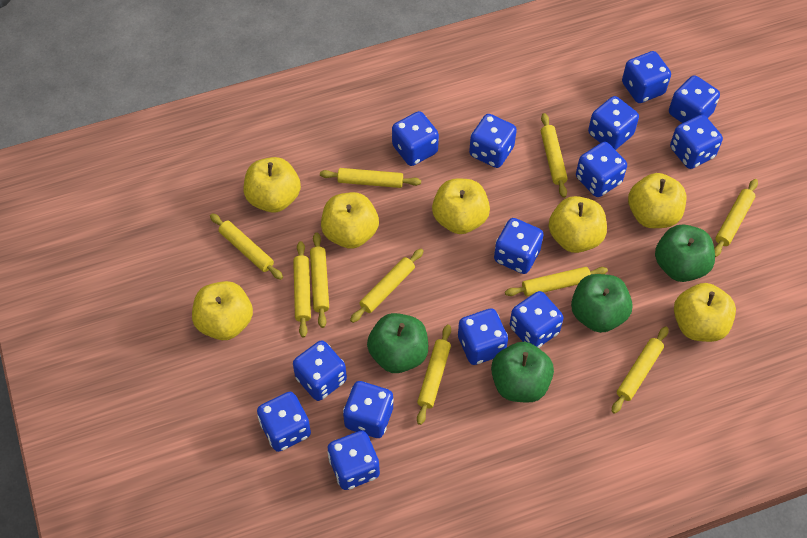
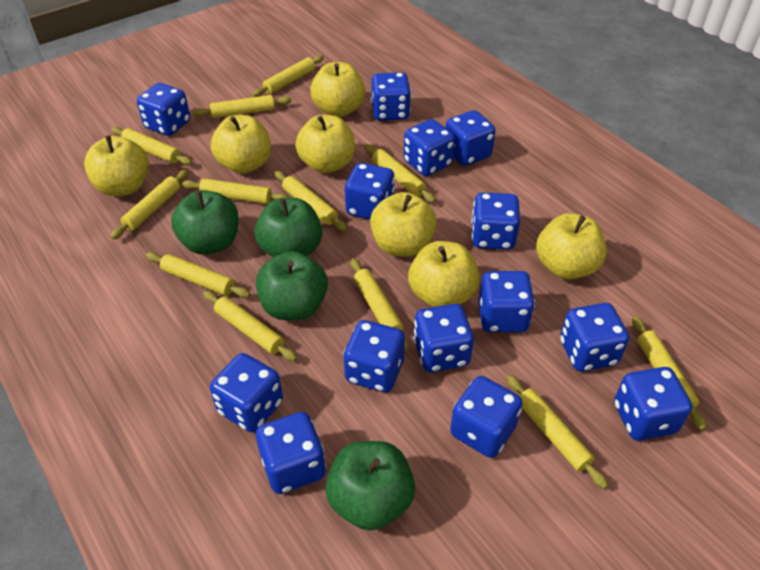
yellow rolling pin: [210,213,283,280] [293,241,311,338] [310,233,329,328] [320,168,421,188] [350,249,424,323] [417,324,451,425] [505,267,608,296] [541,113,568,198] [612,326,669,414] [714,179,758,257] = 10 -> [110,169,188,240] [111,127,192,165] [146,252,251,298] [182,178,290,204] [192,95,292,118] [203,291,297,361] [252,55,324,97] [275,171,347,231] [350,258,408,351] [365,144,435,203] [506,375,608,489] [632,316,707,430] = 12

